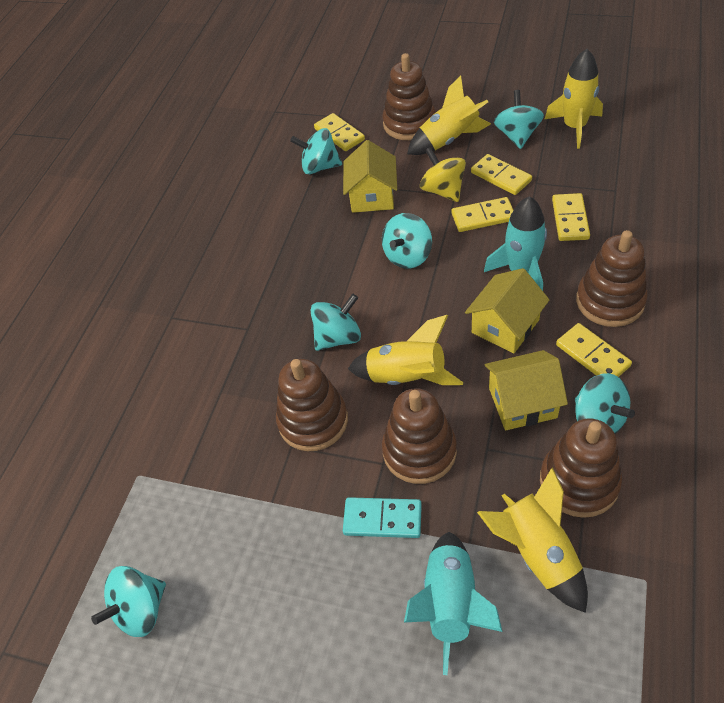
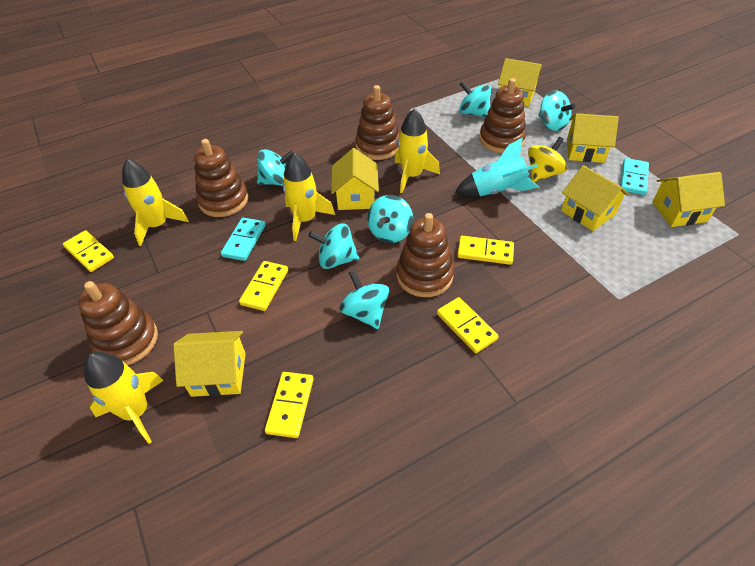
turquoise domino: [343,497,422,538] = 1 -> [221,218,265,261] [621,158,649,195] = 2
turquoise rocket: [404,532,503,675] [484,196,547,291] = 2 -> [455,137,538,197] = 1
yellow house: [343,140,397,213] [465,268,550,354] [485,350,568,430] = 3 -> [173,331,246,397] [331,148,379,210] [498,58,542,107] [561,165,629,231] [567,113,619,163] [652,172,725,227] = 6

